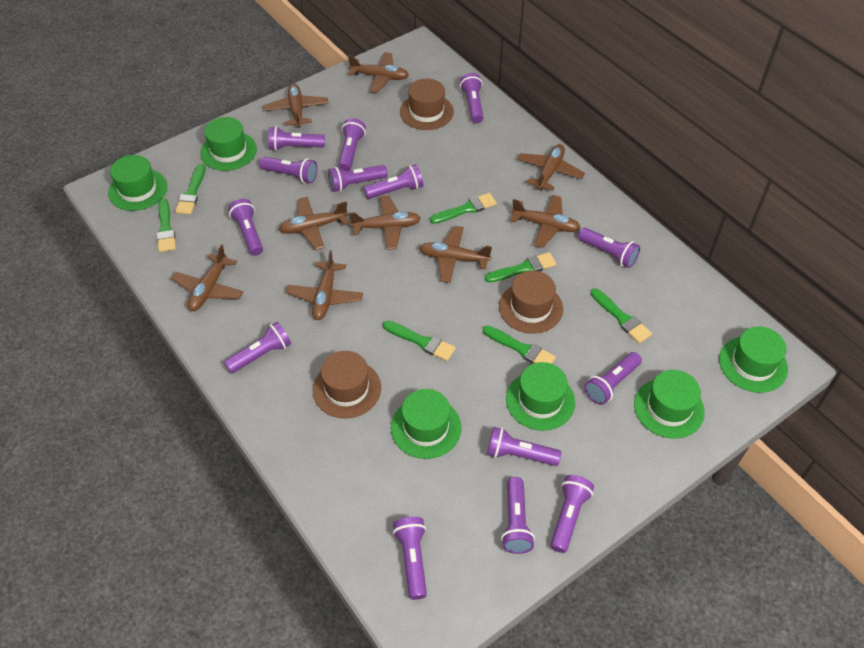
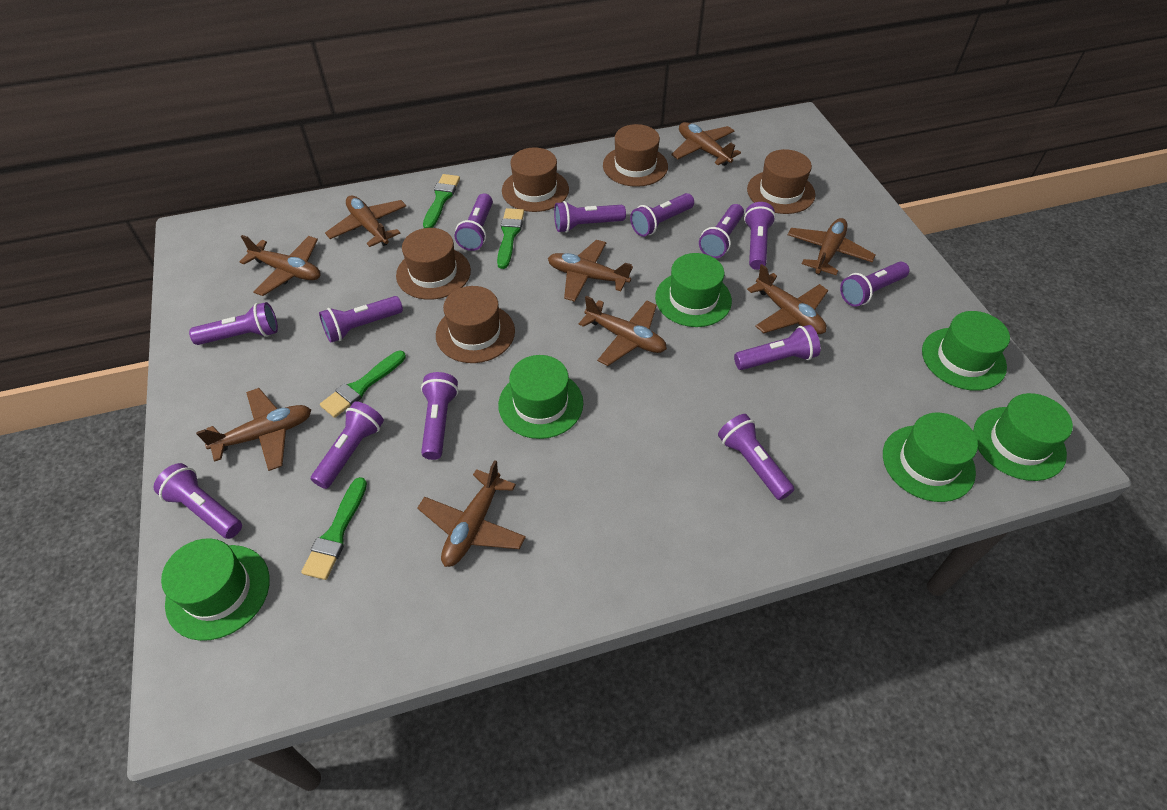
brown hat: [313,351,381,419] [400,78,454,130] [499,271,563,334] = 3 -> [396,228,471,300] [436,286,515,363] [502,148,569,212] [603,124,668,187] [747,149,815,214] = 5
green brush: [157,198,176,252] [175,164,206,215] [383,321,456,361] [430,193,497,224] [483,326,556,364] [485,252,556,282] [591,288,652,343] = 7 -> [301,477,367,580] [320,351,406,418] [423,174,460,228] [497,208,524,269] = 4
purple flashlight: [224,322,291,374] [228,199,263,256] [259,157,317,183] [269,126,325,151] [328,165,387,192] [338,118,366,171] [364,164,424,199] [393,517,427,600] [460,73,483,123] [487,427,561,466] [501,477,535,554] [550,475,594,553] [578,228,640,268] [584,352,642,405] = 14 -> [154,463,242,539] [189,302,278,345] [311,401,384,489] [319,296,403,342] [421,372,458,460] [455,194,493,251] [554,201,626,233] [630,193,694,237] [699,204,744,258] [718,414,794,500] [734,325,820,370] [744,202,776,270] [840,262,910,307] = 13

